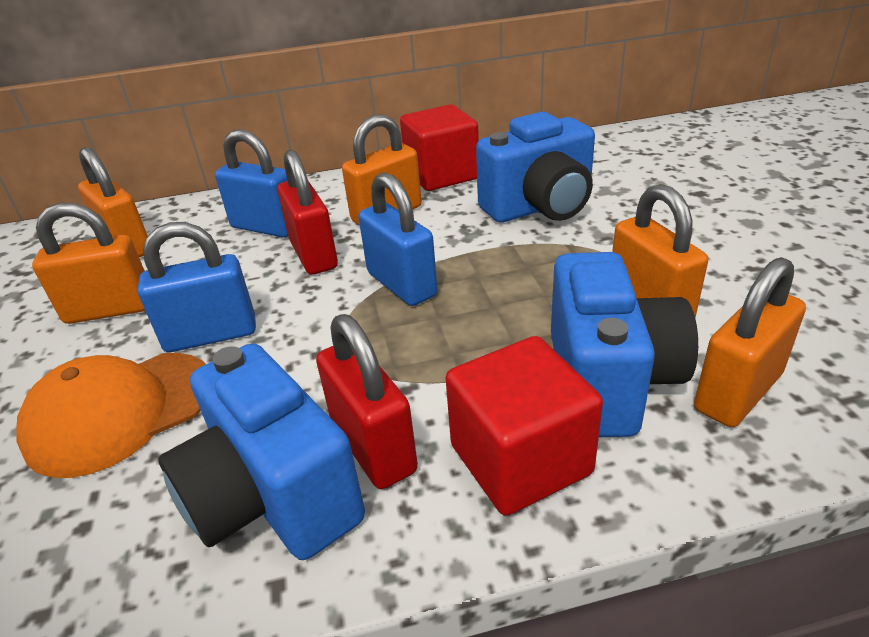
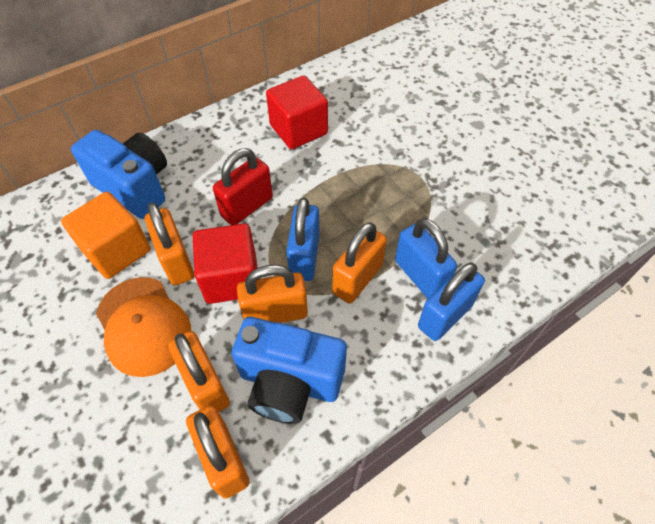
blue camera: [158,343,365,560] [476,112,595,223] [551,252,698,437] = 3 -> [71,130,167,219] [232,317,347,424] = 2
orange cube: none = 0 -> [61,191,151,279] = 1
red padlock: [277,150,338,275] [316,314,418,489] = 2 -> [213,148,273,225] = 1

